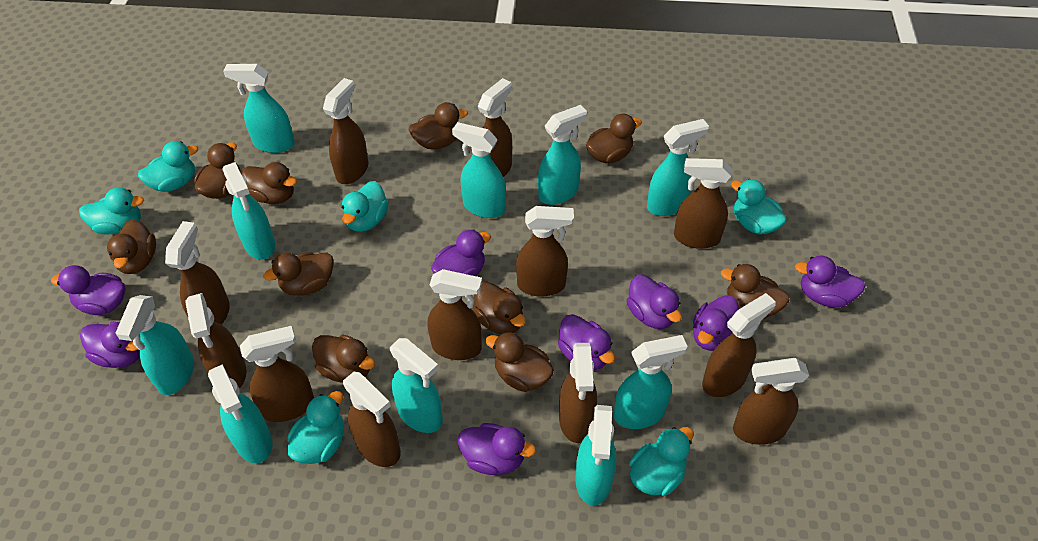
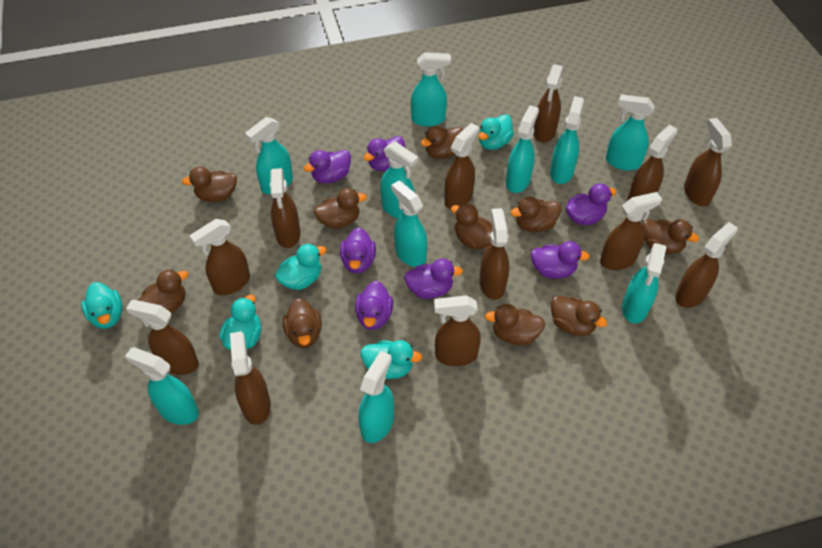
purple duck: [51,265,126,315] [80,322,140,368] [431,229,491,276] [458,423,536,475] [558,314,615,370] [627,274,682,329] [693,295,739,351] [795,255,866,308] = 8 -> [304,150,351,184] [340,228,376,274] [355,281,393,330] [364,136,405,171] [404,259,463,299] [531,241,590,279] [566,184,617,225] = 7
turquoise duck: [79,187,144,235] [138,141,198,192] [287,391,344,464] [342,181,389,232] [629,427,694,496] [731,179,787,234] = 6 -> [81,282,123,329] [219,295,261,350] [275,244,326,290] [361,340,422,379] [478,114,514,150] = 5

